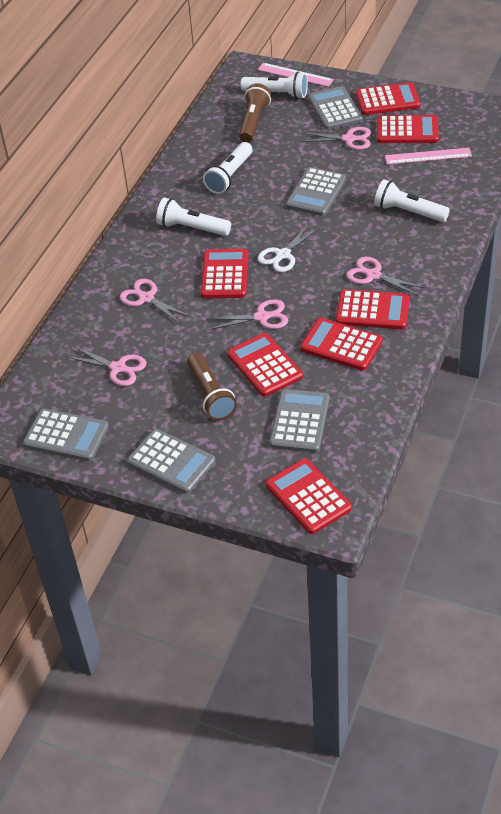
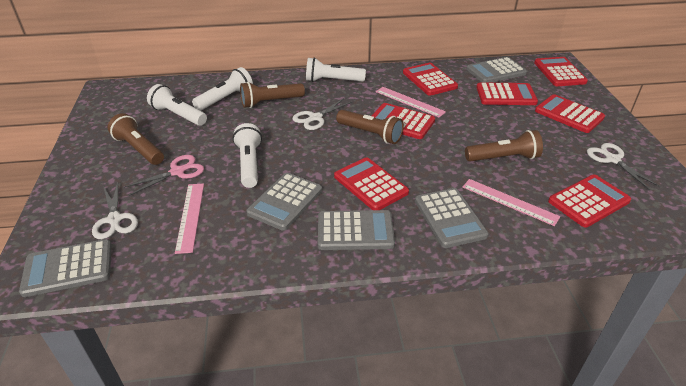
brown flashlight: [187,353,237,420] [239,83,271,143] = 2 -> [108,113,164,165] [240,82,305,108] [336,110,404,144] [465,130,543,162] = 4
pink ruler: [258,63,334,87] [385,148,472,164] = 2 -> [175,183,204,254] [376,87,446,117] [463,179,560,226] = 3
pink scissors: [67,346,147,386] [120,279,191,324] [207,299,288,330] [301,127,371,150] [346,257,425,296] = 5 -> [124,155,204,196] = 1
white scissors: [258,223,320,272] = 1 -> [92,183,138,239] [293,98,352,130] [587,143,660,190] = 3

